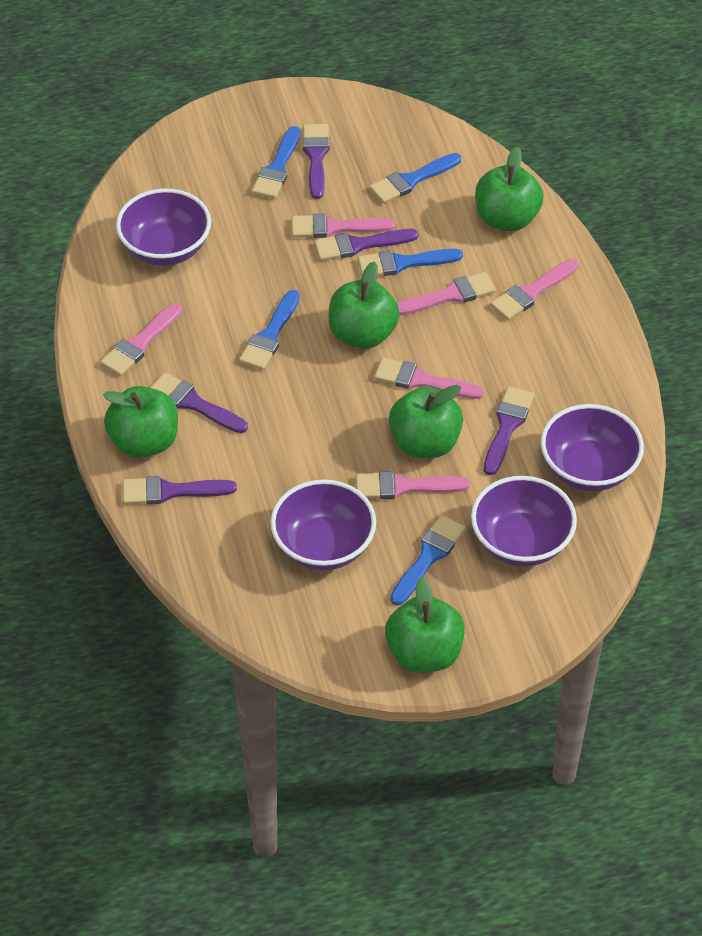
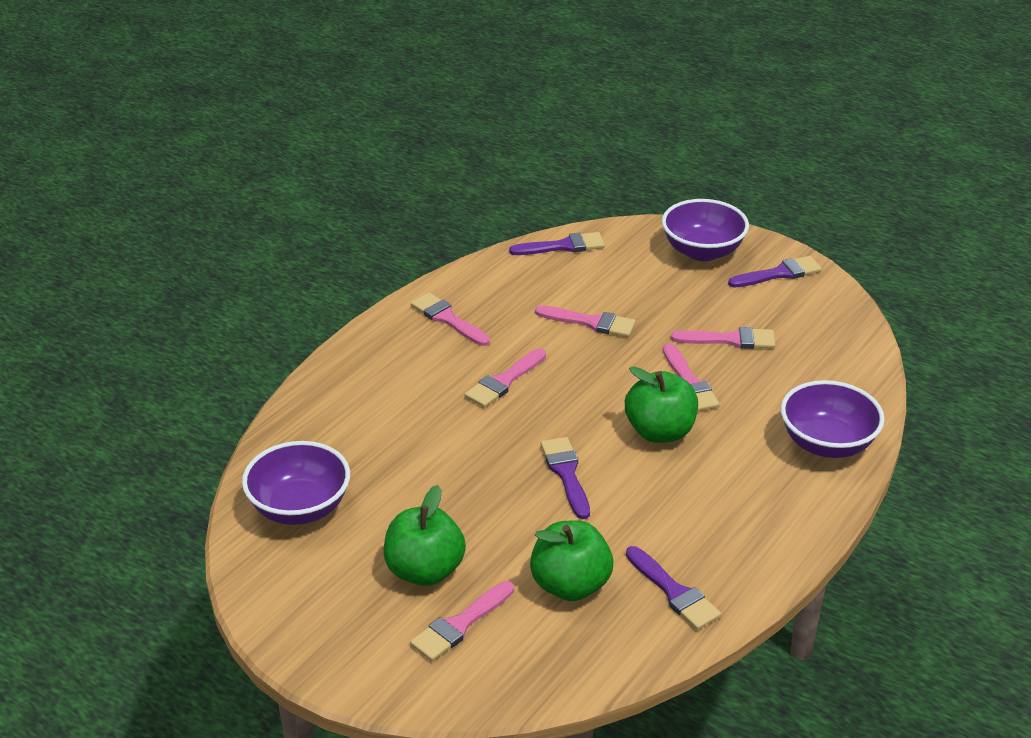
blue brush: [239,290,300,370] [252,126,300,199] [358,249,463,276] [369,153,461,203] [390,515,466,605] = 5 -> none = 0
green apple: [103,386,178,458] [329,261,400,349] [385,577,465,673] [389,385,463,458] [475,146,544,231] = 5 -> [384,485,466,586] [530,520,613,601] [625,366,698,443] = 3
purple bowl: [116,189,211,266] [270,479,376,571] [471,476,577,567] [541,404,644,491] = 4 -> [242,441,350,525] [662,199,749,261] [781,380,885,458] = 3
purple brush: [123,476,237,504] [150,373,248,433] [303,124,330,199] [314,229,418,261] [484,386,534,475] = 5 -> [509,232,605,255] [541,437,590,519] [626,546,721,630] [728,256,822,287] = 4

